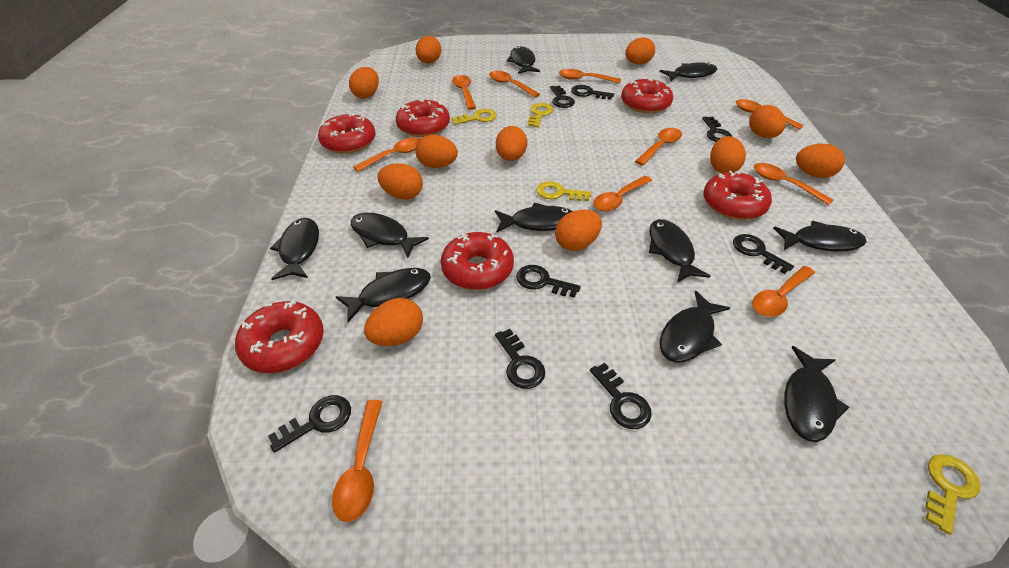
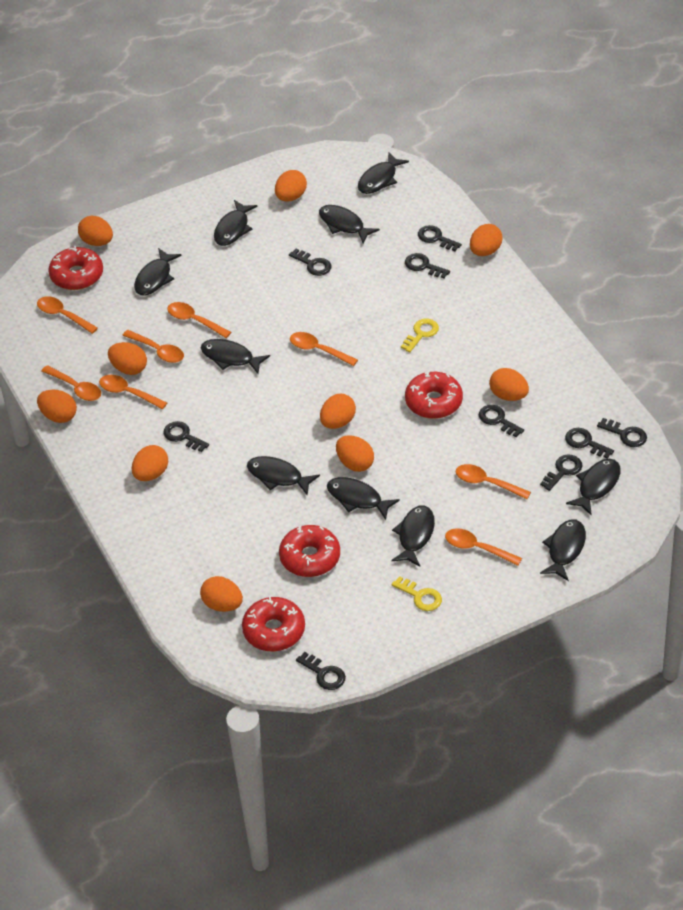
black key: [268,395,351,453] [495,329,545,389] [516,265,581,298] [550,85,575,108] [571,85,614,100] [590,363,652,429] [702,116,732,142] [733,234,794,274] = 8 -> [163,421,209,452] [289,249,332,276] [296,652,346,690] [405,253,450,278] [418,225,462,251] [479,405,524,437] [540,454,582,491] [565,428,614,459] [597,418,647,447] = 9
orange egg: [349,67,379,98] [364,298,423,346] [377,163,423,200] [416,36,441,63] [416,135,458,168] [496,126,527,161] [555,210,602,251] [625,37,655,65] [710,136,746,174] [749,105,786,138] [796,144,845,178] = 11 -> [37,389,77,423] [78,216,113,246] [108,342,147,375] [132,445,168,481] [200,576,243,612] [275,170,307,201] [320,394,356,429] [336,435,374,472] [470,224,503,256] [489,368,529,401] = 10
orange spoon: [332,400,383,522] [353,138,420,172] [452,75,476,110] [489,71,540,97] [559,69,621,83] [593,176,652,212] [635,128,682,166] [736,99,804,130] [752,266,815,317] [754,163,833,205] = 10 -> [37,296,98,334] [41,365,101,401] [99,375,167,409] [122,330,184,363] [167,302,231,338] [290,332,358,366] [445,528,522,566] [455,464,531,499] = 8
red donut: [235,301,324,373] [318,113,376,154] [395,98,450,137] [441,232,514,290] [621,78,673,114] [703,171,772,220] = 6 -> [48,246,103,290] [242,596,305,652] [279,525,340,577] [405,371,463,419] = 4
yellow key: [452,109,497,125] [528,103,554,127] [536,181,591,201] [925,454,981,535] = 4 -> [392,576,442,611] [401,319,439,352] = 2

